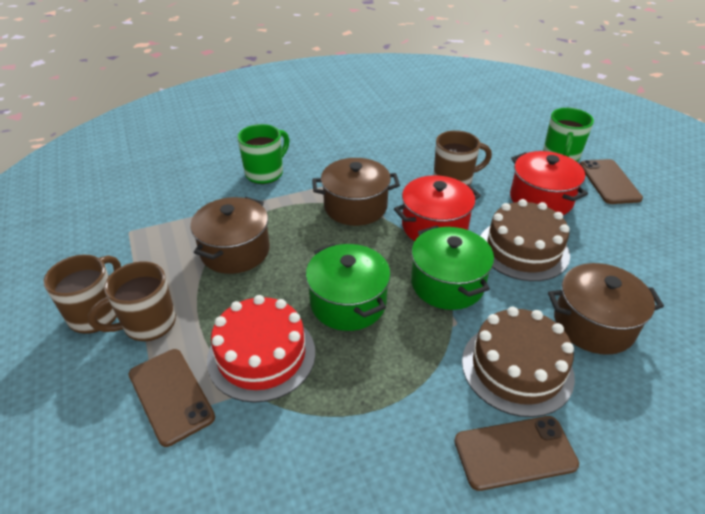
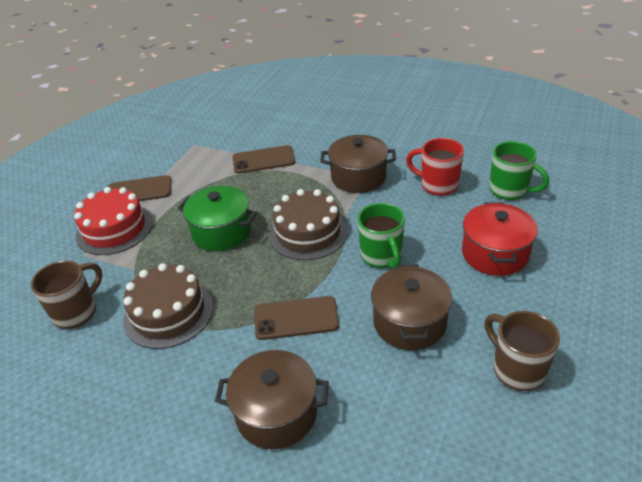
brown mug: [44,255,121,334] [88,261,176,341] [434,130,492,185] = 3 -> [31,260,102,329] [485,311,560,391] = 2
green pot: [306,243,391,331] [411,226,494,310] = 2 -> [178,186,257,251] = 1
red mug: none = 0 -> [406,138,464,196] = 1
red pot: [394,175,481,241] [510,151,588,215] = 2 -> [462,202,538,276] = 1

